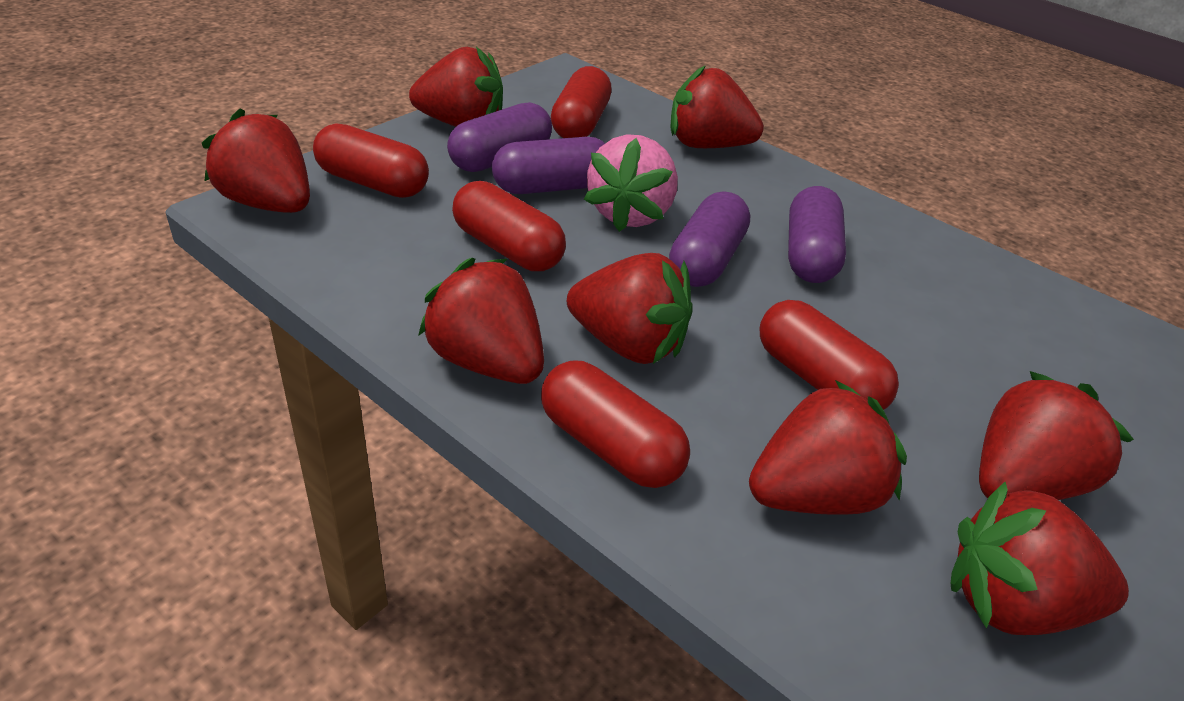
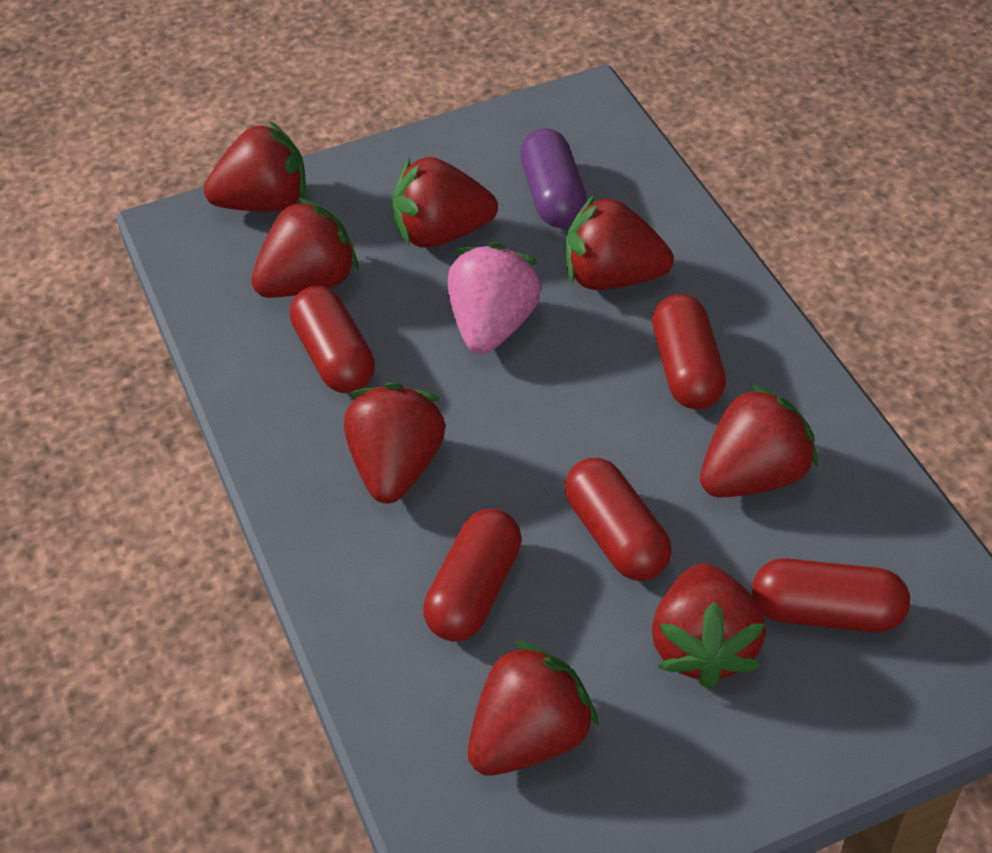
purple capsule: [447,102,552,172] [492,137,605,194] [669,192,750,287] [788,186,846,283] = 4 -> [520,128,587,228] = 1

